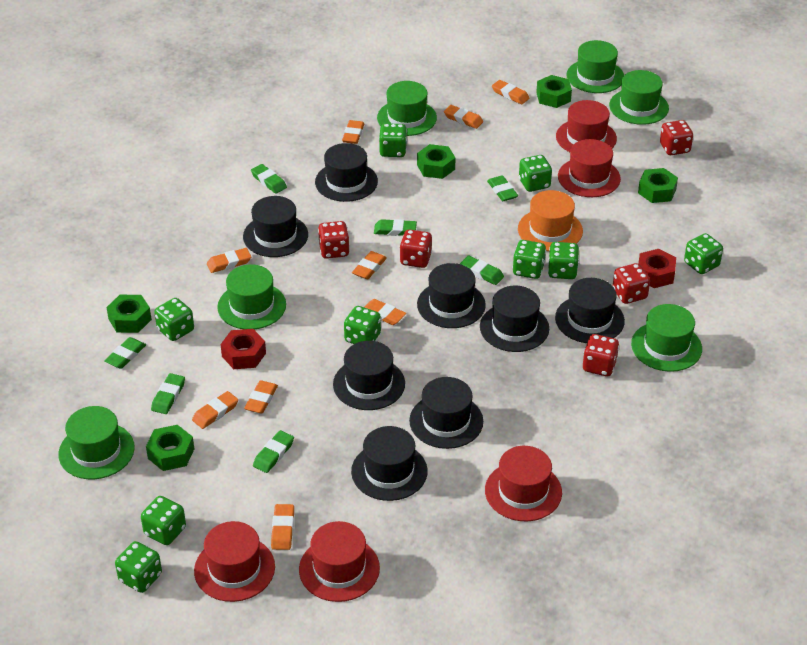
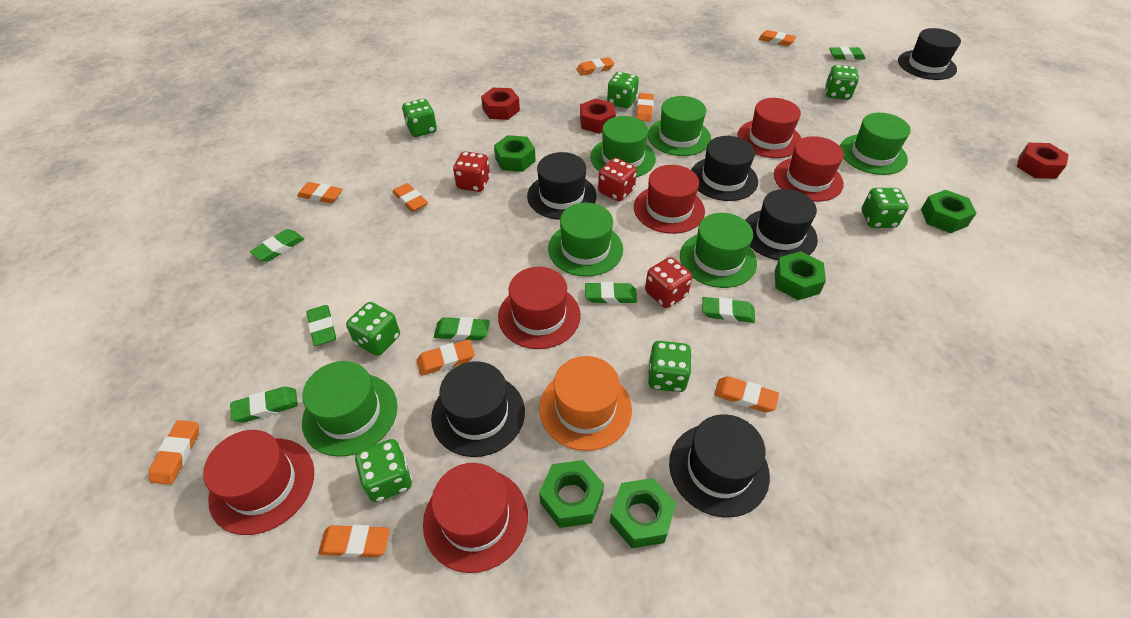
black hat: [243,196,308,257] [315,143,378,202] [333,341,405,410] [351,426,428,501] [409,377,483,449] [417,263,486,328] [480,286,549,352] [555,278,625,343] = 8 -> [431,361,525,457] [527,152,597,220] [669,414,770,518] [691,136,758,201] [745,189,818,260] [898,28,961,80] = 6
green dice: [115,541,162,593] [141,496,186,545] [154,298,194,341] [344,306,381,344] [379,123,407,157] [512,240,546,279] [519,155,552,192] [548,242,579,279] [684,233,723,274] = 9 -> [346,302,400,356] [355,439,412,502] [402,99,437,137] [607,72,639,108] [647,341,692,392] [825,65,859,100] [862,188,909,228] = 7
red dice: [318,221,350,259] [400,230,432,268] [583,334,619,376] [613,263,650,304] [660,120,693,155] = 5 -> [453,151,490,192] [598,158,637,201] [645,257,692,308] = 3
red hat: [194,521,275,602] [299,521,380,602] [485,446,562,521] [556,100,617,152] [558,139,621,197] = 5 -> [203,430,314,535] [423,463,528,573] [498,267,581,349] [634,165,705,234] [737,98,801,158] [774,136,844,202] = 6
red nut: [221,329,266,369] [638,249,676,288] = 2 -> [481,88,520,120] [580,98,616,134] [1017,143,1069,179] = 3

